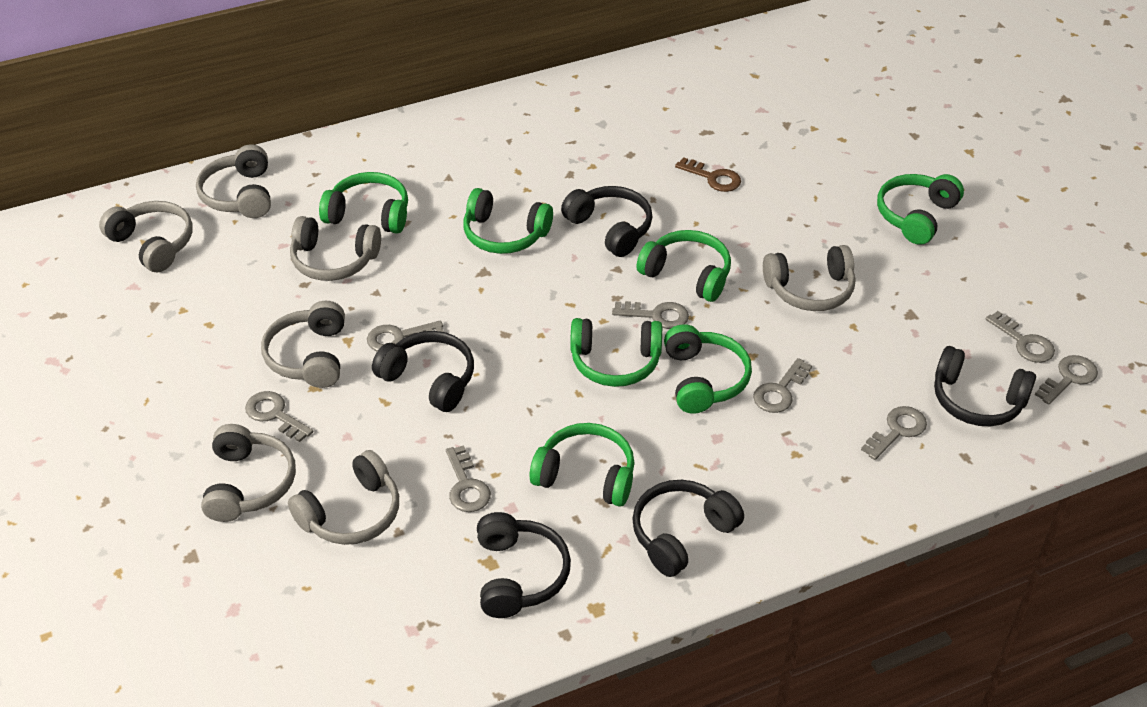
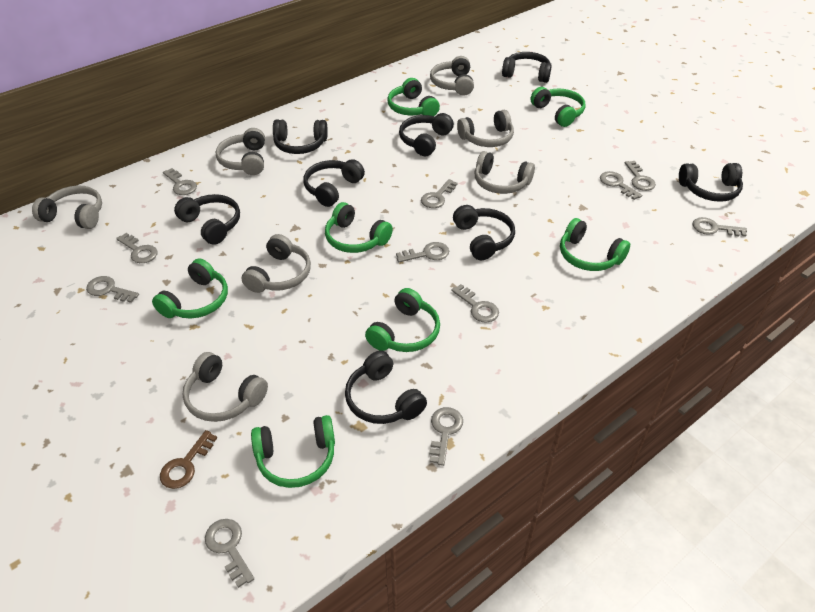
black headphones: [372,331,474,412] [477,512,571,618] [561,186,653,257] [632,480,744,577] [934,346,1036,426] = 5 -> [174,194,240,245] [273,119,328,154] [303,159,365,207] [345,351,427,424] [399,113,454,156] [453,205,515,260] [502,52,552,83] [679,163,743,202] = 8
grey key: [245,391,313,442] [367,320,444,351] [446,445,491,512] [612,301,689,329] [753,358,812,413] [861,406,927,460] [985,311,1055,363] [1035,355,1098,405] = 8 -> [86,276,139,303] [116,233,158,263] [163,168,197,195] [205,519,254,588] [396,242,449,262] [421,179,458,208] [429,407,463,466] [451,284,499,323] [600,171,642,200] [625,161,656,191] [692,217,747,237] = 11

